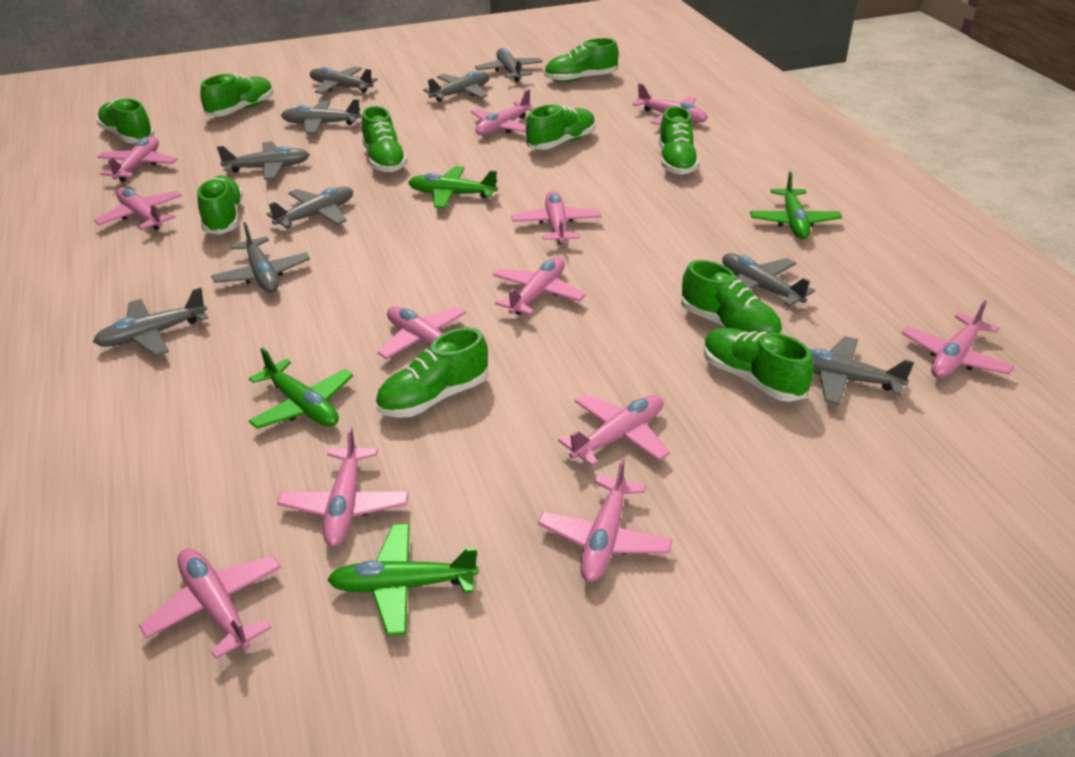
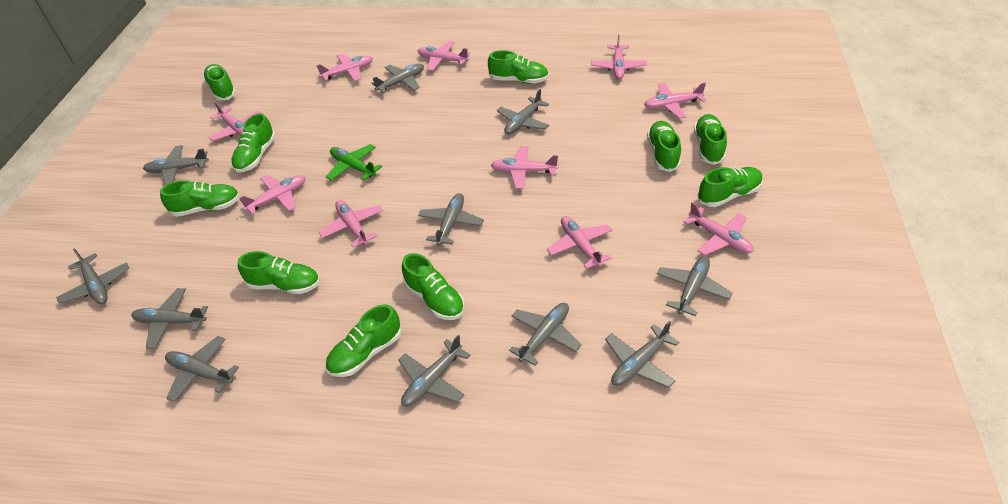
green plane: [249,347,353,429] [327,524,479,636] [408,166,498,208] [750,171,842,239] = 4 -> [326,144,382,180] = 1
grey plane: [93,287,208,356] [211,222,310,293] [217,142,310,180] [267,187,353,228] [281,99,361,134] [310,67,378,94] [423,71,490,102] [475,48,543,82] [722,253,815,306] [809,336,914,405] = 10 -> [56,248,129,304] [131,288,208,349] [143,145,209,185] [165,336,239,402] [372,64,424,93] [398,335,471,406] [418,193,484,246] [497,89,549,135] [509,303,581,366] [605,321,679,388] [657,256,732,316] = 11
pink plane: [94,187,182,230] [97,136,177,182] [139,548,281,659] [277,426,409,547] [377,306,466,359] [471,89,536,135] [493,257,586,315] [511,191,602,244] [538,457,673,582] [558,394,670,466] [633,83,708,125] [902,300,1014,378] = 12 -> [209,101,261,141] [239,175,306,214] [316,54,373,82] [319,200,383,247] [418,41,471,71] [491,146,558,189] [547,216,612,269] [591,34,647,79] [644,83,706,119] [683,202,753,256] = 10

